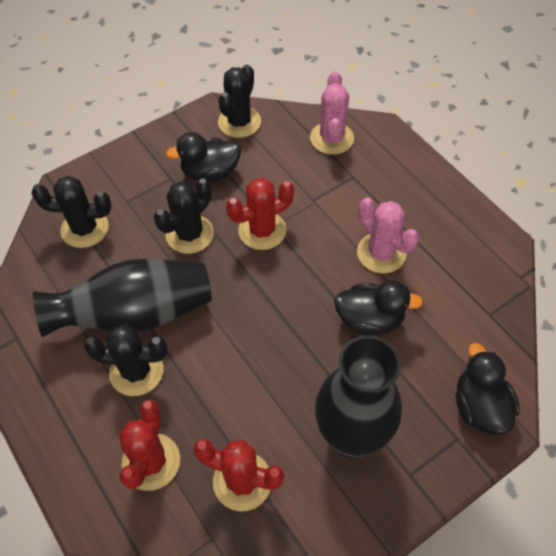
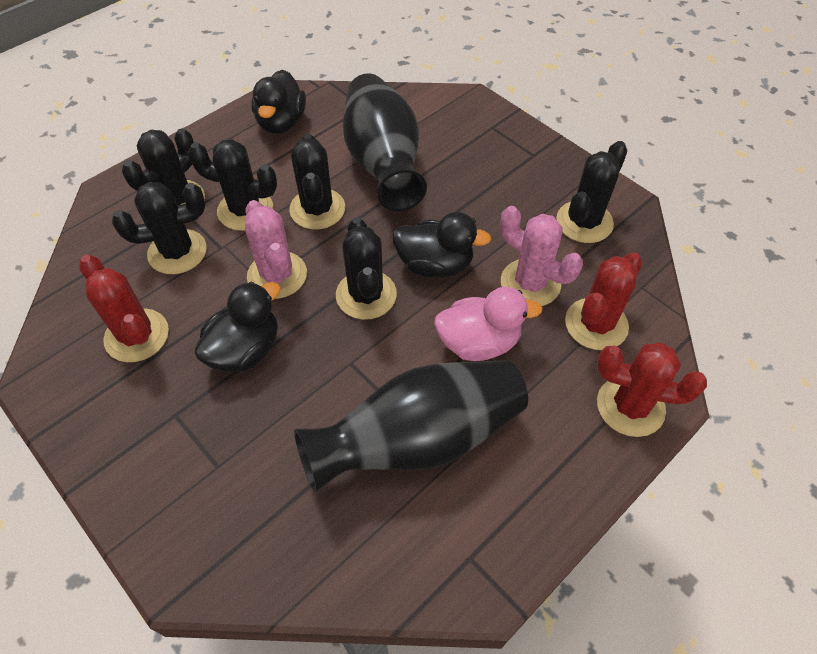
black cactus: [31,176,111,248] [84,324,168,396] [154,178,214,254] [218,65,261,138] = 4 -> [112,182,207,274] [122,129,205,206] [188,139,277,231] [289,134,345,229] [336,217,397,320] [556,141,627,243] = 6
pink duck: none = 0 -> [434,287,543,361] = 1

